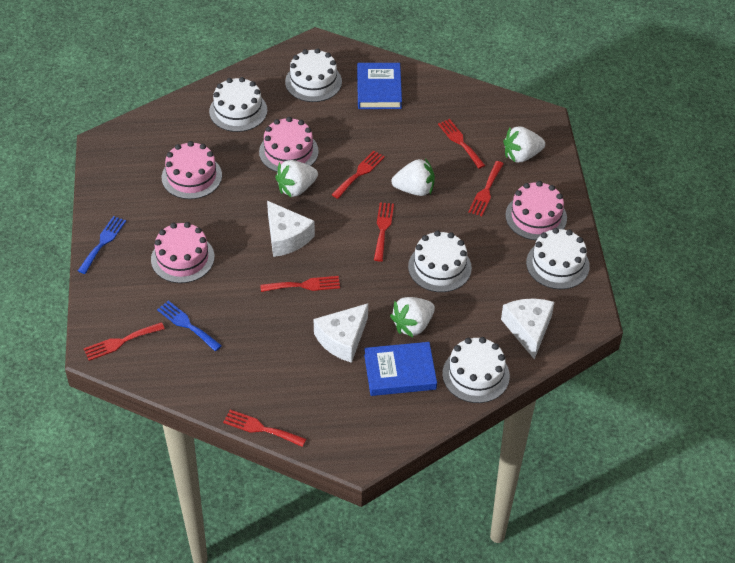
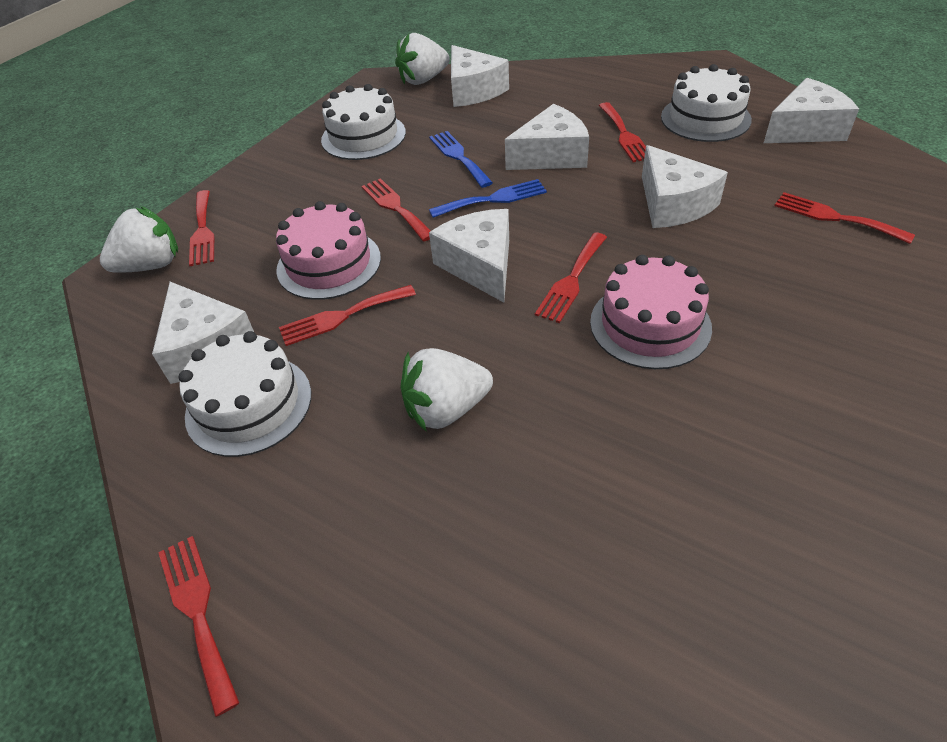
blue book: [357,63,402,109] [364,342,437,396] = 2 -> none = 0
pink cake: [151,222,214,283] [162,141,222,199] [259,117,319,172] [505,181,567,240] = 4 -> [276,201,381,300] [590,255,712,369] = 2
white cake: [209,77,267,132] [285,48,342,102] [408,231,472,292] [443,337,510,403] [526,228,590,289] = 5 -> [179,331,311,457] [321,84,406,160] [661,64,752,142] = 3
white cheese: [267,201,315,257] [314,303,368,363] [501,298,554,360] = 3 -> [152,282,254,384] [429,209,509,303] [451,45,509,107] [505,104,589,170] [642,145,728,228] [764,78,859,143] = 6
white strawberry: [275,160,318,198] [390,297,435,337] [391,158,435,196] [503,127,545,162] = 4 -> [100,206,178,273] [395,33,450,85] [401,348,493,432] = 3

